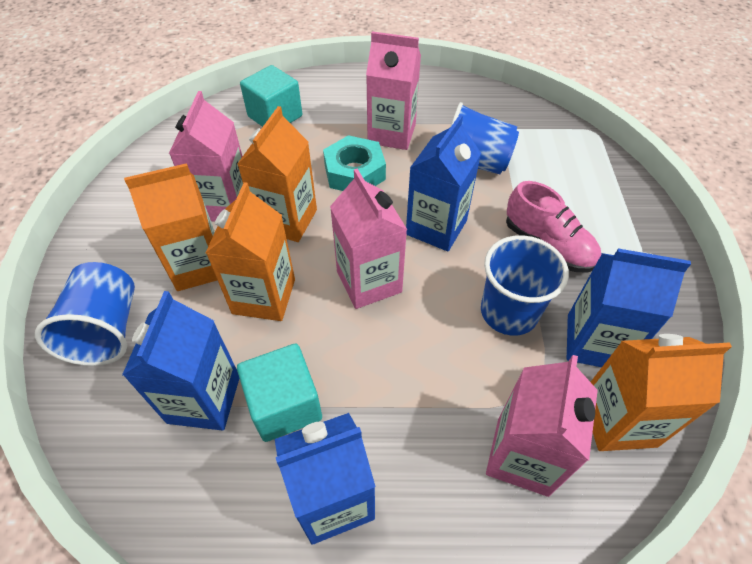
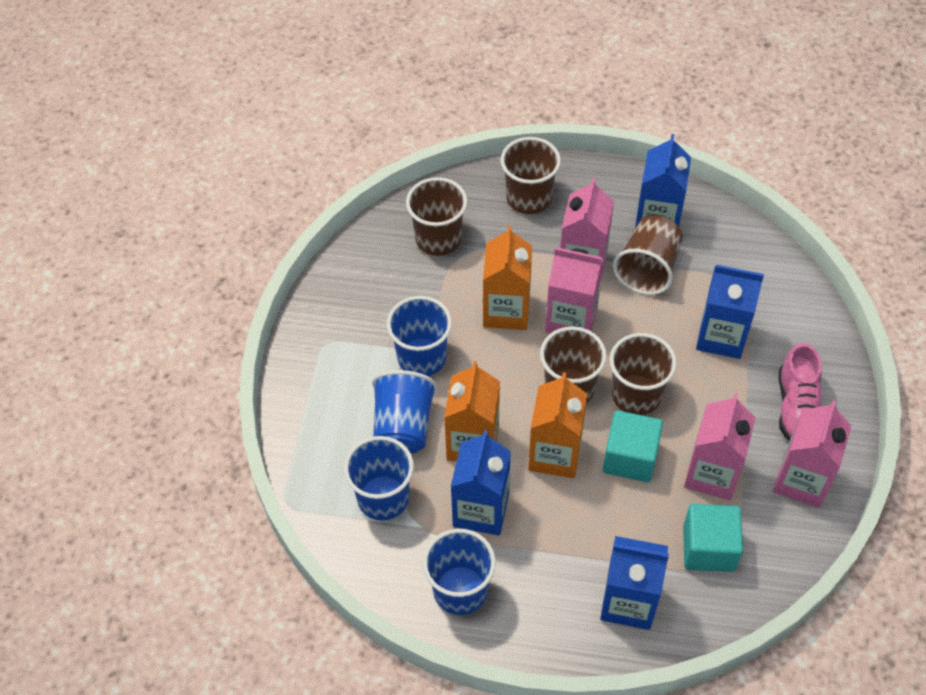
blue cup: [35,262,135,366] [450,102,519,174] [481,235,569,336] = 3 -> [344,436,414,520] [372,370,437,454] [387,296,452,376] [423,529,496,615] = 4
brown cup: none = 0 -> [406,177,467,256] [501,137,561,214] [540,326,607,404] [610,333,677,415] [613,215,683,295] = 5
orange carton: [124,163,217,291] [206,182,295,321] [237,106,317,242] [591,334,732,451] = 4 -> [444,361,500,462] [483,225,532,330] [528,372,587,478] = 3
turquoise nut: [323,135,386,191] = 1 -> none = 0

